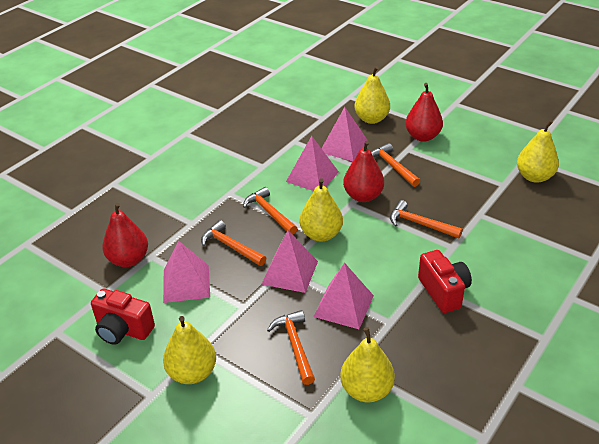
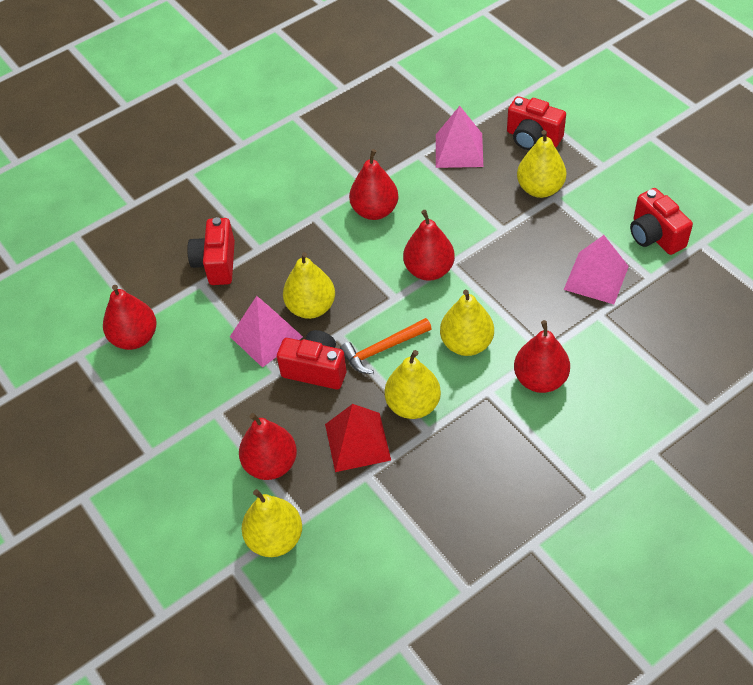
orange hammer: [201,220,266,266] [243,187,298,235] [267,310,315,385] [371,143,420,187] [390,200,463,239] = 5 -> [340,318,432,374] = 1
pink pyramid: [163,241,210,303] [262,230,318,293] [286,136,339,191] [313,262,374,329] [321,107,368,161] = 5 -> [230,296,303,368] [436,106,483,168] [564,235,629,304] = 3
red camera: [91,289,155,345] [418,250,472,313] = 2 -> [187,217,235,285] [277,330,346,389] [507,96,566,150] [630,188,693,255] = 4
red pear: [102,203,148,267] [343,141,384,202] [405,83,443,142] = 3 -> [103,285,157,350] [239,413,297,480] [349,149,399,220] [403,210,455,281] [514,320,570,393] = 5
red pyramid: none = 0 -> [325,404,391,472] = 1

